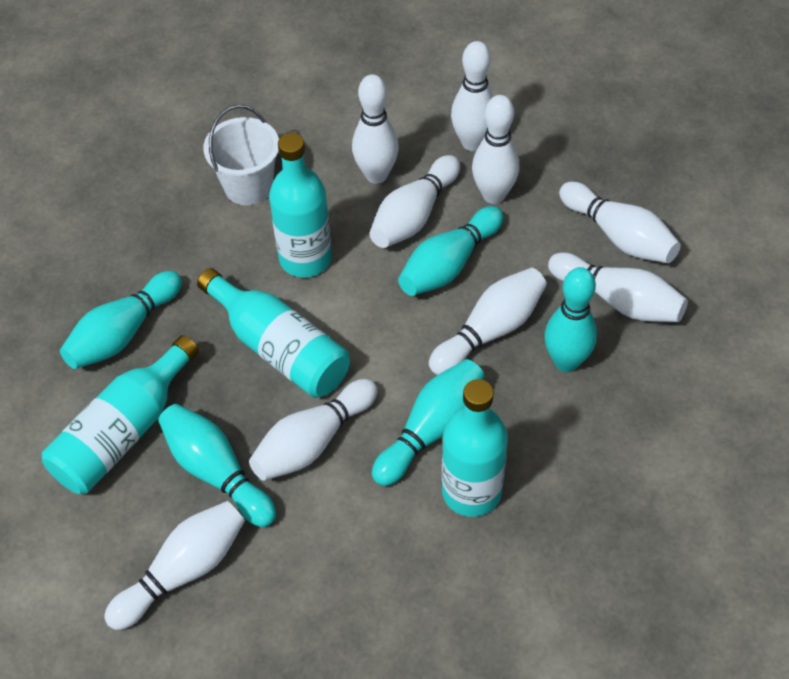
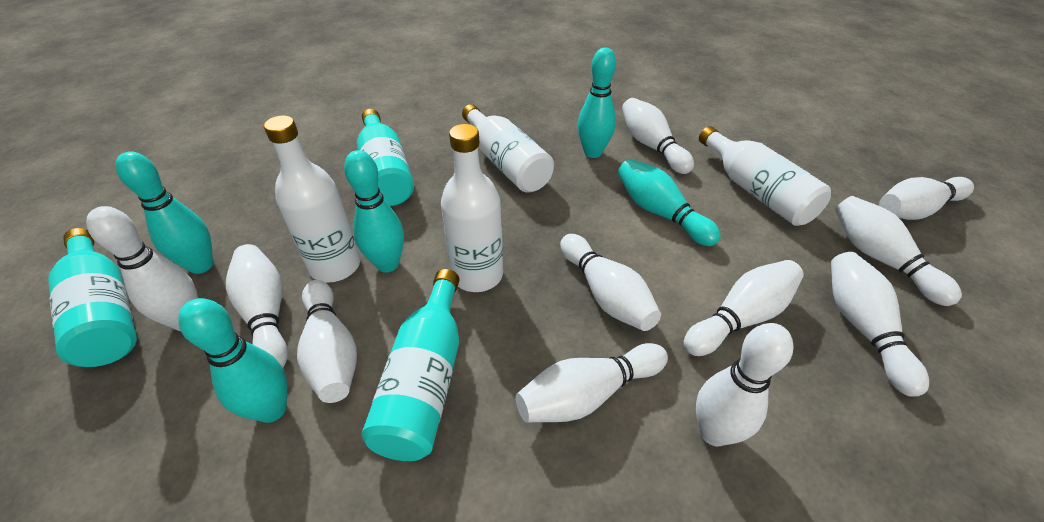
turquoise bottle: [42,335,199,494] [197,268,350,398] [269,133,332,278] [442,379,508,517] = 4 -> [48,228,137,367] [357,109,414,206] [362,269,460,461] = 3
white bottle: none = 0 -> [264,115,360,283] [441,124,503,292] [462,104,554,193] [699,126,831,226] = 4
white bowling pin: [104,501,245,630] [249,379,378,481] [352,74,399,184] [369,155,460,248] [429,268,547,375] [451,41,493,151] [472,95,520,204] [548,252,688,322] [559,182,681,263] = 9 -> [86,206,198,331] [226,244,288,367] [297,280,357,403] [516,343,668,423] [560,234,661,331] [622,98,694,174] [684,260,804,356] [696,323,794,446] [831,252,929,397] [835,196,962,306] [879,177,974,220] = 11
white bucket: [203,105,279,205] = 1 -> none = 0

